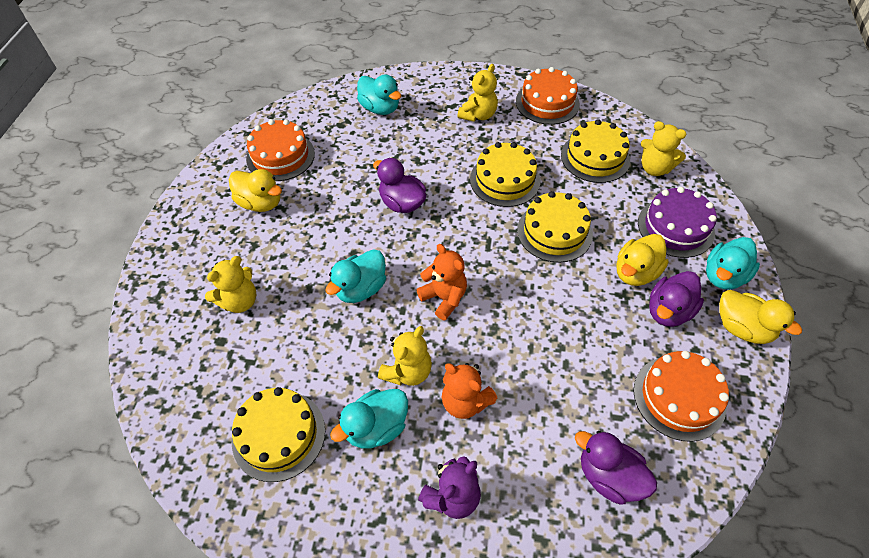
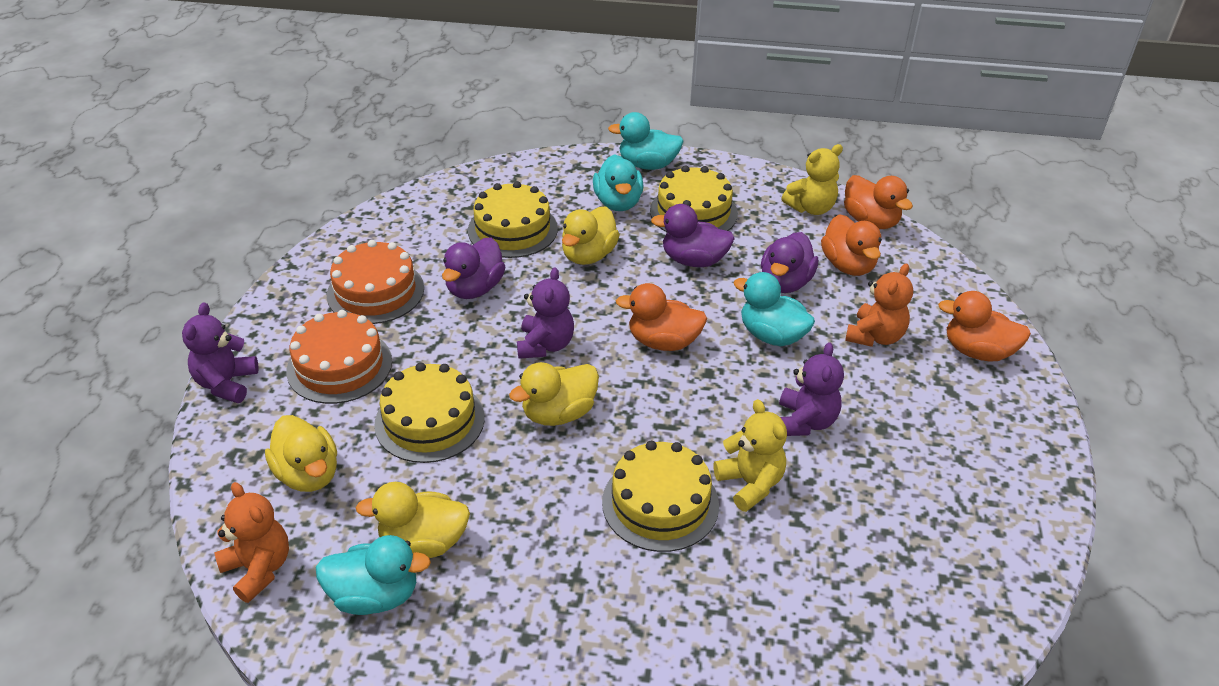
orange cake: [246,119,315,181] [516,67,580,125] [634,351,729,442] = 3 -> [286,310,392,404] [327,240,424,324] = 2
orange duck: none = 0 -> [616,283,707,351] [821,214,882,276] [844,175,913,229] [938,291,1031,361] = 4
purple cake: [638,187,717,258] = 1 -> none = 0
purple teddy bear: [418,456,481,519] = 1 -> [182,302,259,403] [517,267,574,359] [779,342,844,436] = 3
yellow duck: [229,169,282,212] [617,234,668,286] [719,290,802,344] = 3 -> [265,415,337,492] [356,482,470,558] [509,362,599,426] [562,207,620,265] = 4
yellow teddy bear: [205,256,257,313] [378,326,432,386] [458,64,498,122] [641,121,686,176] = 4 -> [714,399,787,512] [781,144,843,215] = 2

